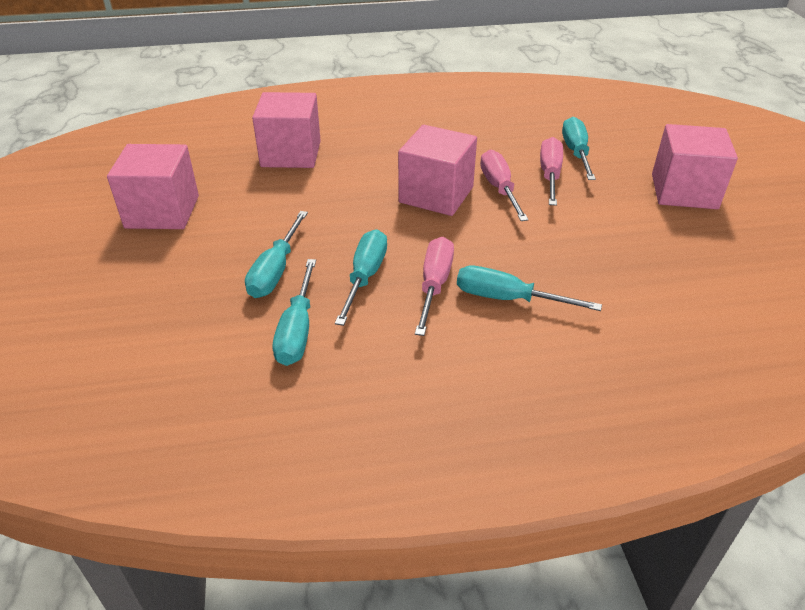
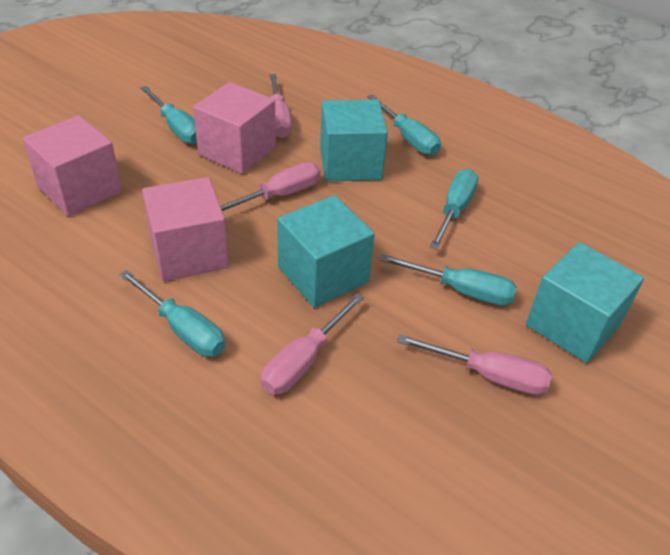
pink cube: [107,144,199,229] [252,92,321,168] [398,125,477,216] [652,124,738,209] = 4 -> [23,115,122,216] [142,177,229,281] [193,82,276,174] = 3
pink screwdriver: [415,237,454,336] [480,150,528,221] [540,137,563,206] = 3 -> [221,162,320,211] [261,293,364,395] [270,74,292,138] [397,334,552,395] = 4
turquoise cube: none = 0 -> [277,195,375,308] [320,100,388,181] [526,242,644,363] = 3

